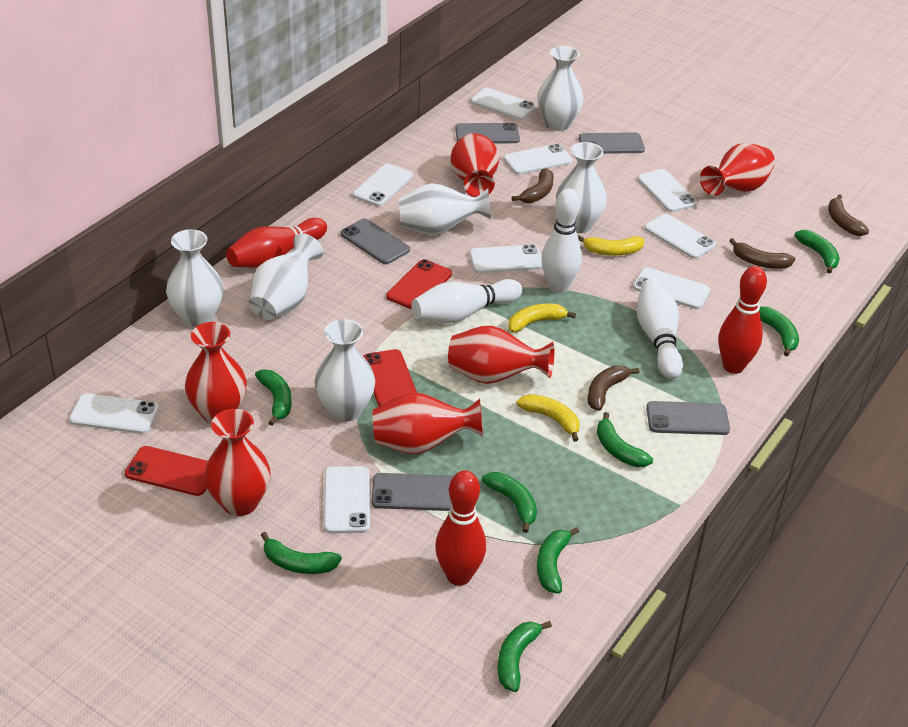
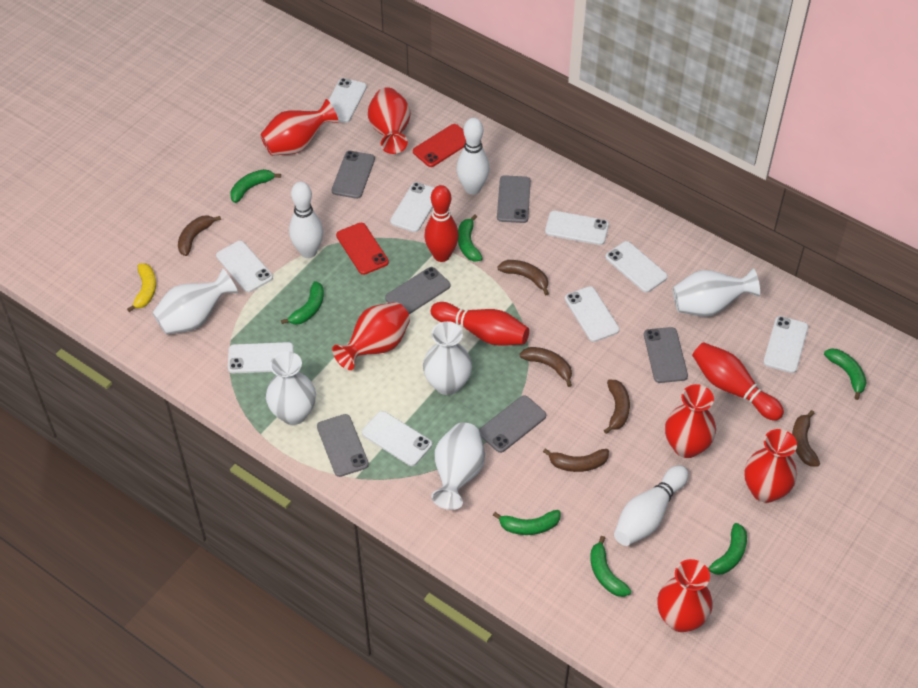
brown banana: [512,168,554,203] [588,365,639,411] [729,238,795,269] [828,194,869,236] = 4 -> [178,215,221,256] [497,260,549,295] [519,347,572,387] [543,448,609,472] [604,380,630,434] [792,410,820,466] = 6
green banana: [255,369,292,426] [261,532,342,574] [482,472,537,533] [498,621,552,692] [537,527,579,594] [597,412,653,467] [759,306,799,356] [794,230,840,273] = 8 -> [230,169,281,203] [281,281,324,325] [458,214,483,262] [493,510,561,535] [590,536,632,597] [708,523,747,575] [824,348,866,400] = 7
grey phone: [340,219,410,264] [372,473,454,511] [455,123,520,143] [579,132,645,154] [646,401,730,435] = 5 -> [317,414,369,477] [332,151,375,199] [385,267,450,314] [479,395,546,453] [497,175,531,223] [644,327,688,383] = 6
red phone: [125,446,207,496] [363,349,417,406] [386,259,452,310] = 3 -> [336,223,389,275] [413,124,466,167] = 2
white vase: [166,229,223,327] [249,233,323,320] [314,319,375,422] [399,183,491,235] [537,46,584,131] [556,142,607,233] = 6 -> [152,268,238,335] [266,351,316,425] [423,321,472,395] [431,422,485,510] [673,268,760,317] = 5
yellow banana: [508,303,576,333] [516,394,580,442] [578,235,644,256] = 3 -> [127,263,156,312] = 1

